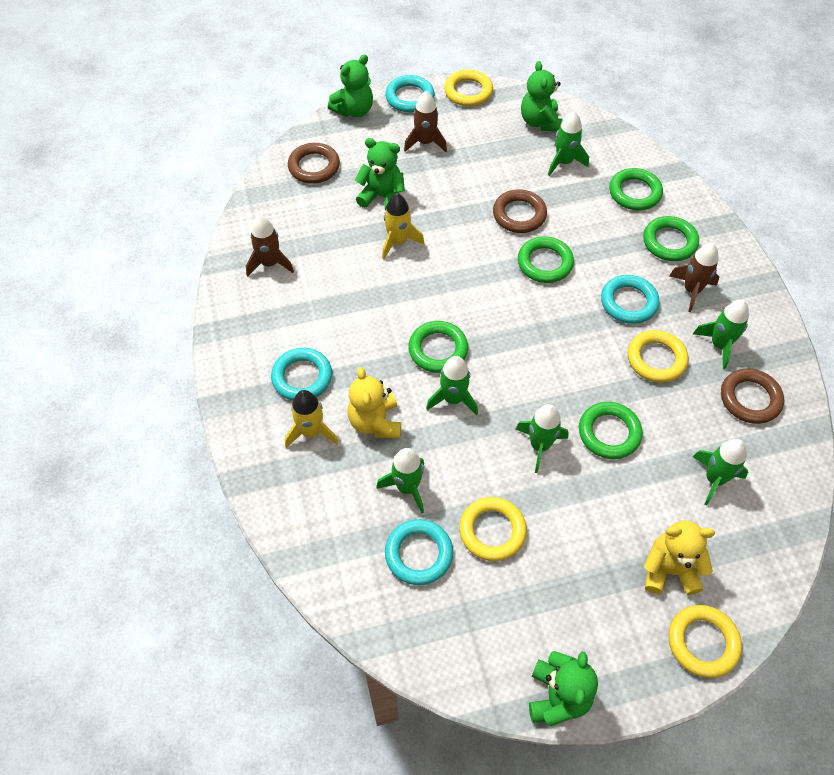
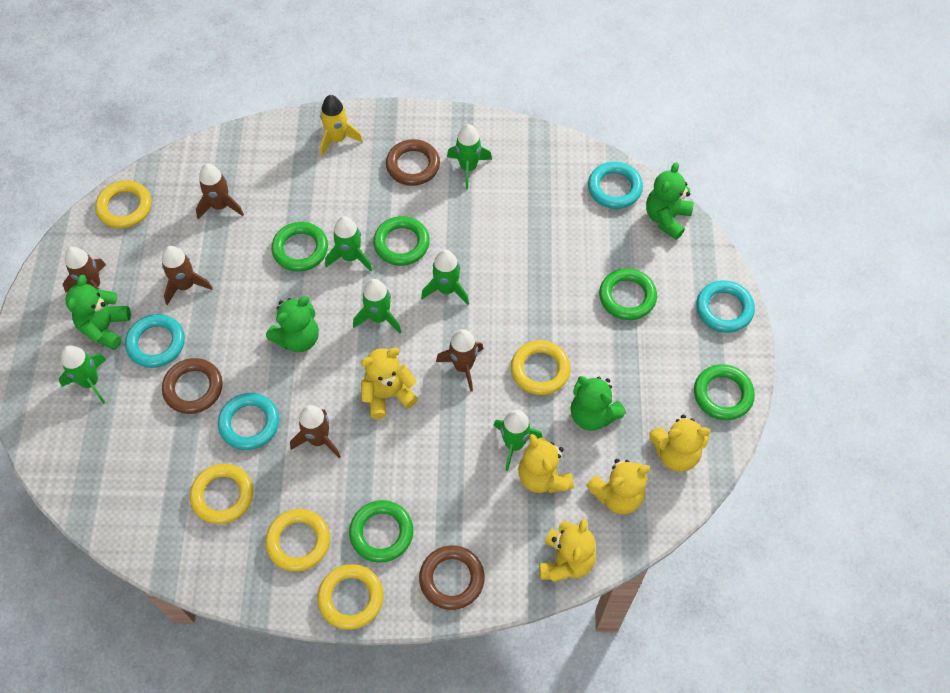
brown rocket: [246,215,294,277] [404,91,447,152] [669,243,719,312] = 3 -> [63,247,108,305] [162,246,213,305] [196,164,244,219] [290,405,341,458] [436,329,483,392] = 5
yellow ring: [444,70,493,107] [459,497,527,561] [628,330,689,383] [668,605,742,678] = 4 -> [95,180,151,228] [190,464,253,524] [265,509,330,572] [317,564,383,630] [511,340,571,395] = 5
yellow rocket: [285,390,338,448] [382,193,425,260] = 2 -> [320,95,363,156] = 1
yellow teddy bear: [347,367,401,438] [644,521,715,595] = 2 -> [361,347,418,419] [518,434,574,493] [539,519,596,582] [586,459,650,514] [649,415,711,472] = 5

